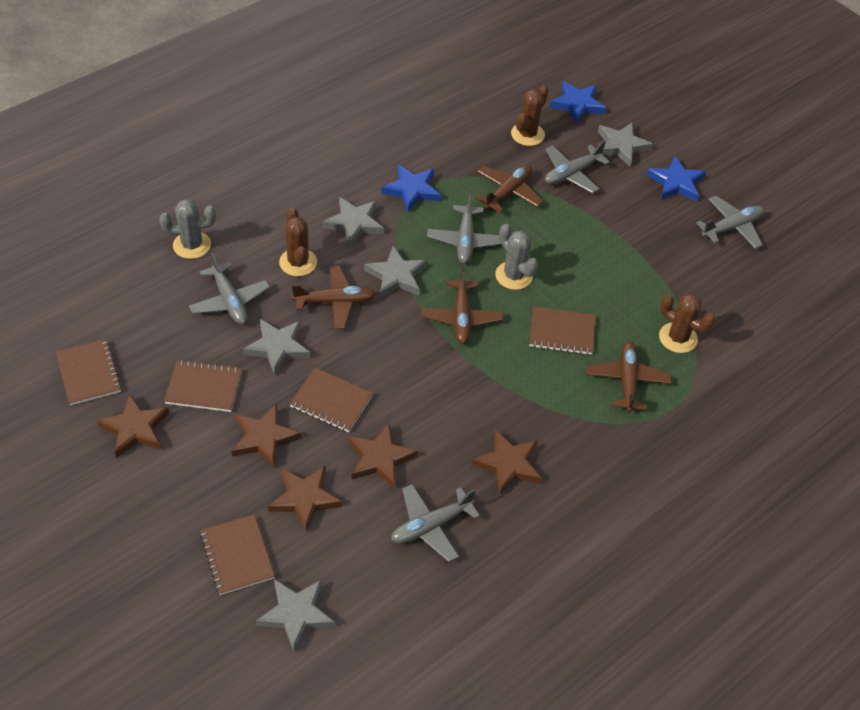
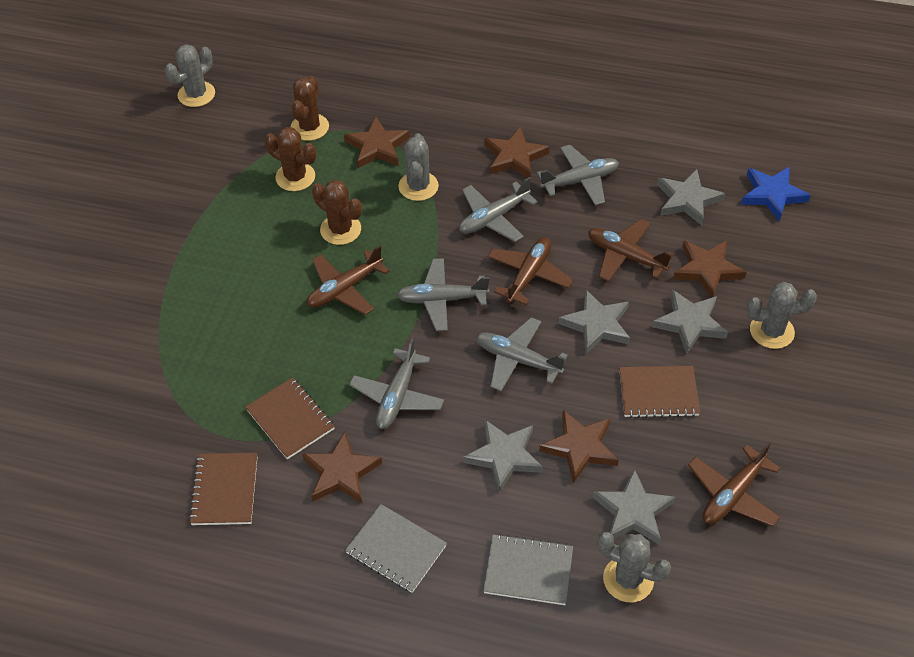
blue star: [381,164,441,212] [549,81,606,124] [647,156,706,202] = 3 -> [741,167,811,222] = 1
brown notebook: [56,339,122,405] [164,360,242,412] [200,514,275,595] [290,368,373,432] [529,306,596,355] = 5 -> [189,453,258,525] [245,377,335,459] [619,366,700,418] = 3
grey cactus: [159,199,216,259] [495,224,538,290] = 2 -> [165,44,215,107] [398,133,439,201] [598,532,671,602] [746,282,817,349] = 4
grey notebook: none = 0 -> [345,504,447,593] [483,534,573,605] = 2

